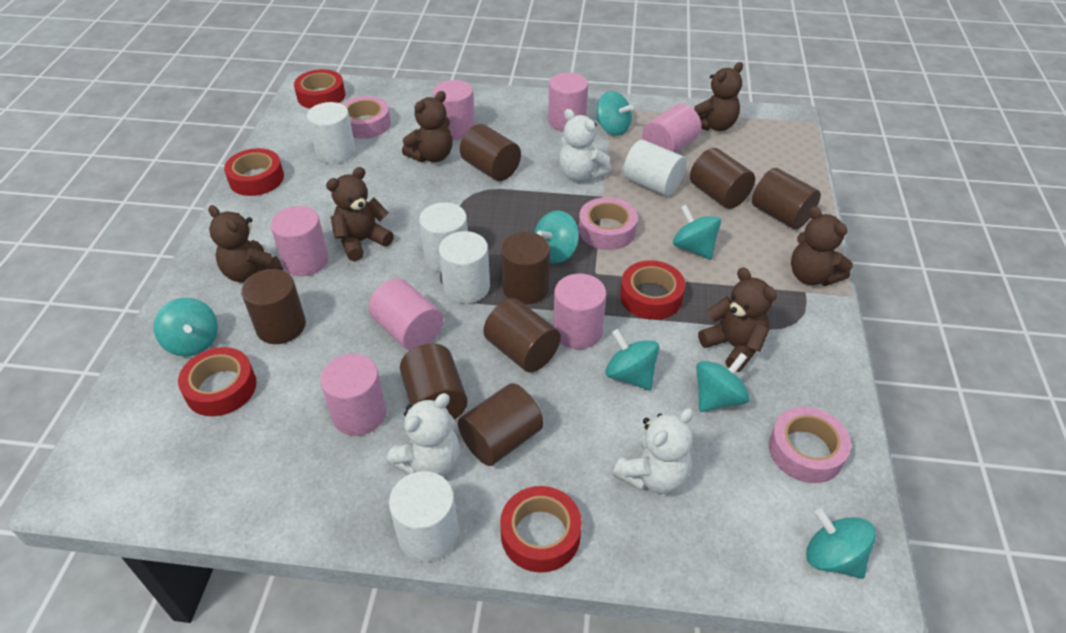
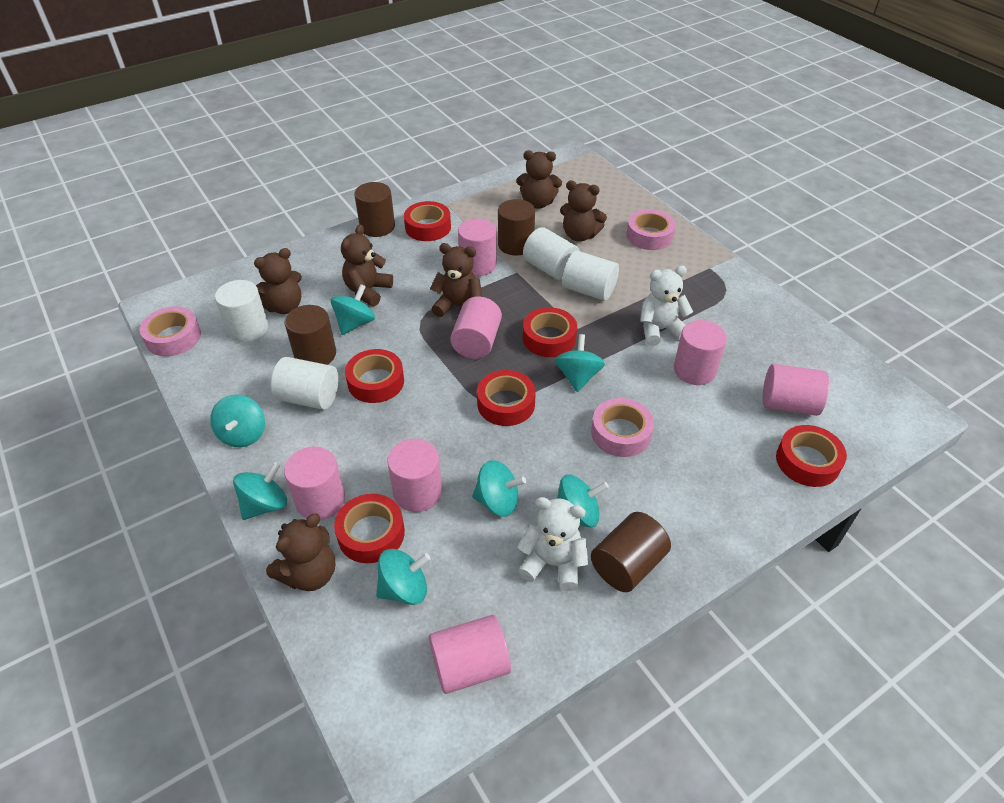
brown cylinder: [241,269,306,344] [400,344,468,420] [458,383,543,466] [460,124,521,181] [483,298,561,372] [501,232,550,304] [690,148,755,209] [752,168,821,229] = 8 -> [285,305,336,365] [354,182,395,237] [498,199,535,255] [591,512,671,592] = 4
red tape: [178,347,257,416] [224,148,284,196] [294,69,345,109] [500,486,582,573] [620,260,685,320] = 5 -> [334,494,405,563] [345,349,404,403] [404,201,451,241] [477,370,536,426] [523,307,577,357] [776,425,847,487] = 6
white cylinder: [307,102,356,164] [389,471,459,562] [419,202,468,272] [439,231,490,304] [623,140,686,196] = 5 -> [215,280,268,342] [271,357,338,410] [523,227,580,280] [562,250,619,301] = 4
white teddy bear: [387,393,460,477] [559,109,612,181] [613,408,693,494] = 3 -> [517,497,588,591] [640,266,693,346] = 2

